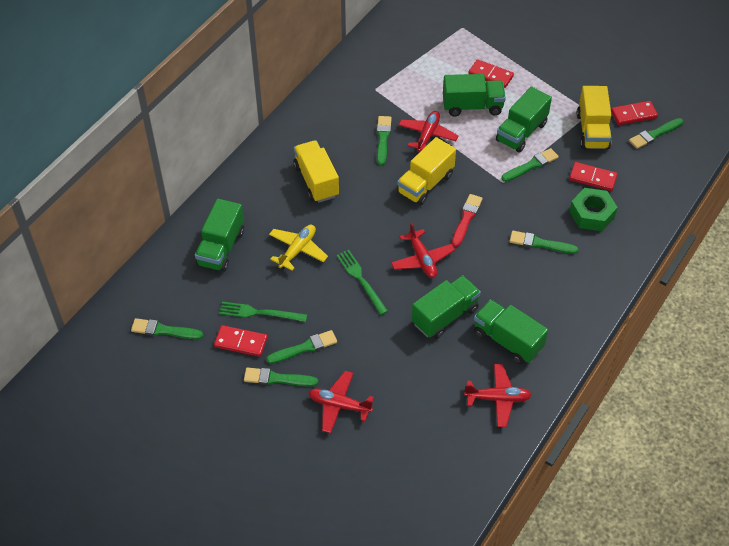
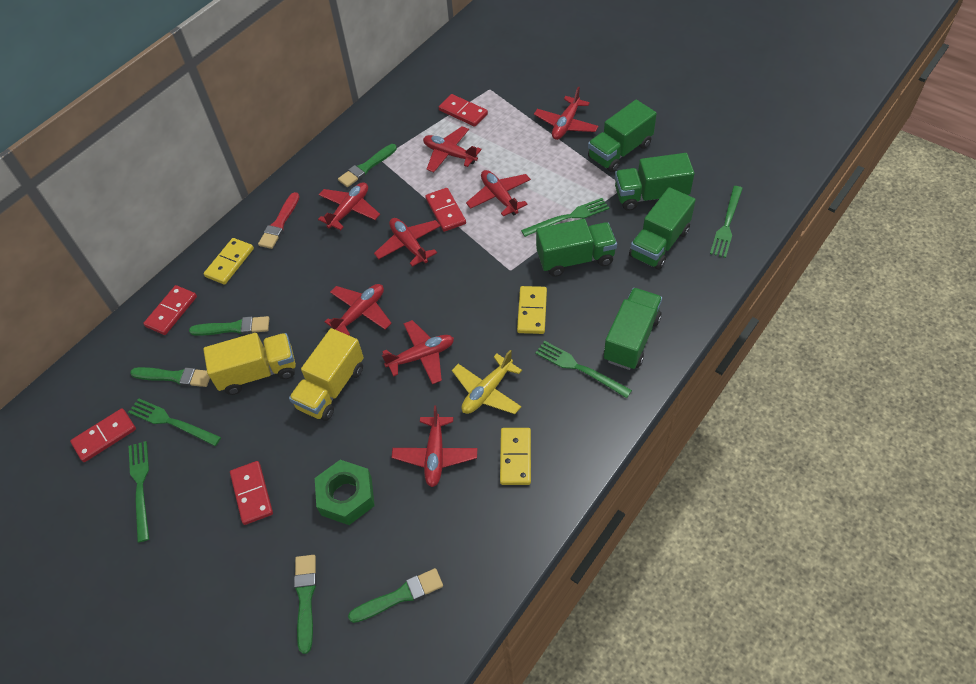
green brush: [131,318,203,339] [244,368,318,387] [266,330,337,364] [377,116,392,166] [502,148,559,182] [510,231,579,254] [629,118,683,149] = 7 -> [130,367,210,387] [189,316,269,336] [294,555,316,654] [338,144,397,187] [348,568,443,623] = 5
green fork: [219,302,307,322] [336,250,388,315] = 2 -> [128,398,221,446] [128,441,149,543] [521,198,609,237] [535,341,632,398] [710,186,743,258] = 5
red domino: [214,325,268,357] [468,59,514,88] [569,162,617,191] [611,101,658,125] = 4 -> [70,408,136,462] [143,285,197,335] [230,461,273,525] [425,188,466,232] [439,94,488,127] = 5
red plane: [308,371,374,433] [391,222,455,278] [399,111,459,153] [464,364,531,427] = 4 -> [318,182,380,230] [325,284,392,335] [374,218,441,267] [382,320,454,384] [392,405,477,487] [423,126,482,172] [466,170,531,216] [534,87,598,140] = 8
yellow domino: none = 0 -> [204,238,254,285] [500,428,531,485] [517,286,547,334] = 3
yellow truck: [293,140,339,203] [397,137,456,206] [577,86,611,150] = 3 -> [203,333,296,395] [289,328,364,421] = 2

